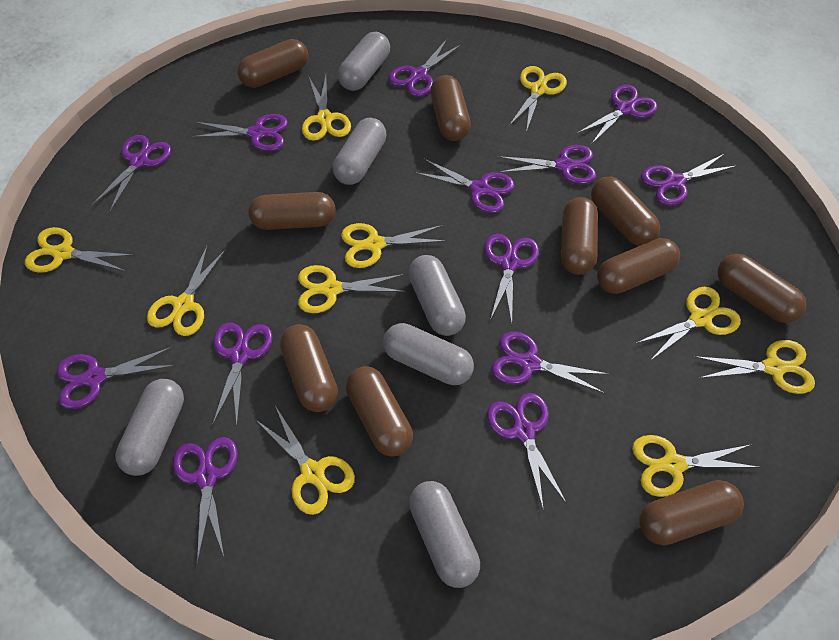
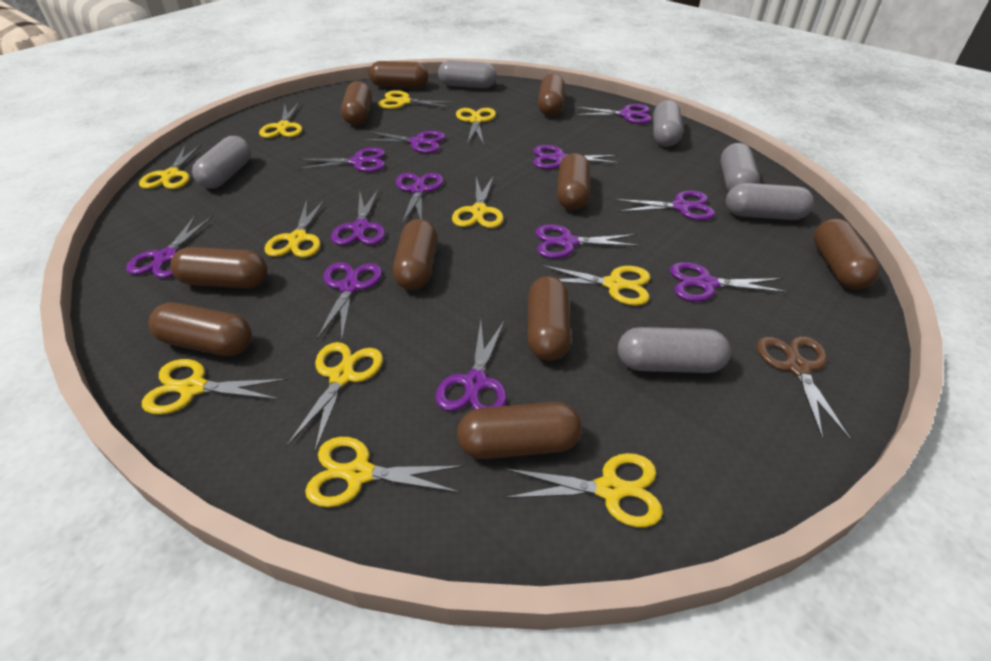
brown scissors: none = 0 -> [757,336,851,441] = 1
purple scissors: [57,347,175,409] [92,135,171,212] [173,437,238,563] [191,114,288,151] [212,323,273,426] [388,39,462,97] [415,158,515,213] [484,234,539,323] [487,393,567,511] [491,332,608,393] [498,145,596,184] [578,85,657,143] [641,154,738,206] = 13 -> [126,215,214,279] [297,147,385,172] [317,262,382,339] [331,189,385,245] [362,131,445,153] [396,173,443,224] [435,320,507,411] [533,145,620,169] [535,224,641,258] [574,104,652,124] [615,191,715,220] [670,262,789,302] = 12
yellow scissors: [25,227,134,273] [147,244,226,336] [256,406,355,515] [298,265,406,313] [302,75,351,141] [341,223,447,268] [509,66,567,132] [632,435,760,497] [636,287,741,361] [695,340,815,394] = 10 -> [139,144,202,189] [142,359,288,415] [259,102,302,138] [265,199,325,258] [287,342,383,452] [305,437,464,507] [378,90,455,109] [452,176,504,228] [456,108,496,145] [504,453,663,527] [541,265,650,306] = 11

